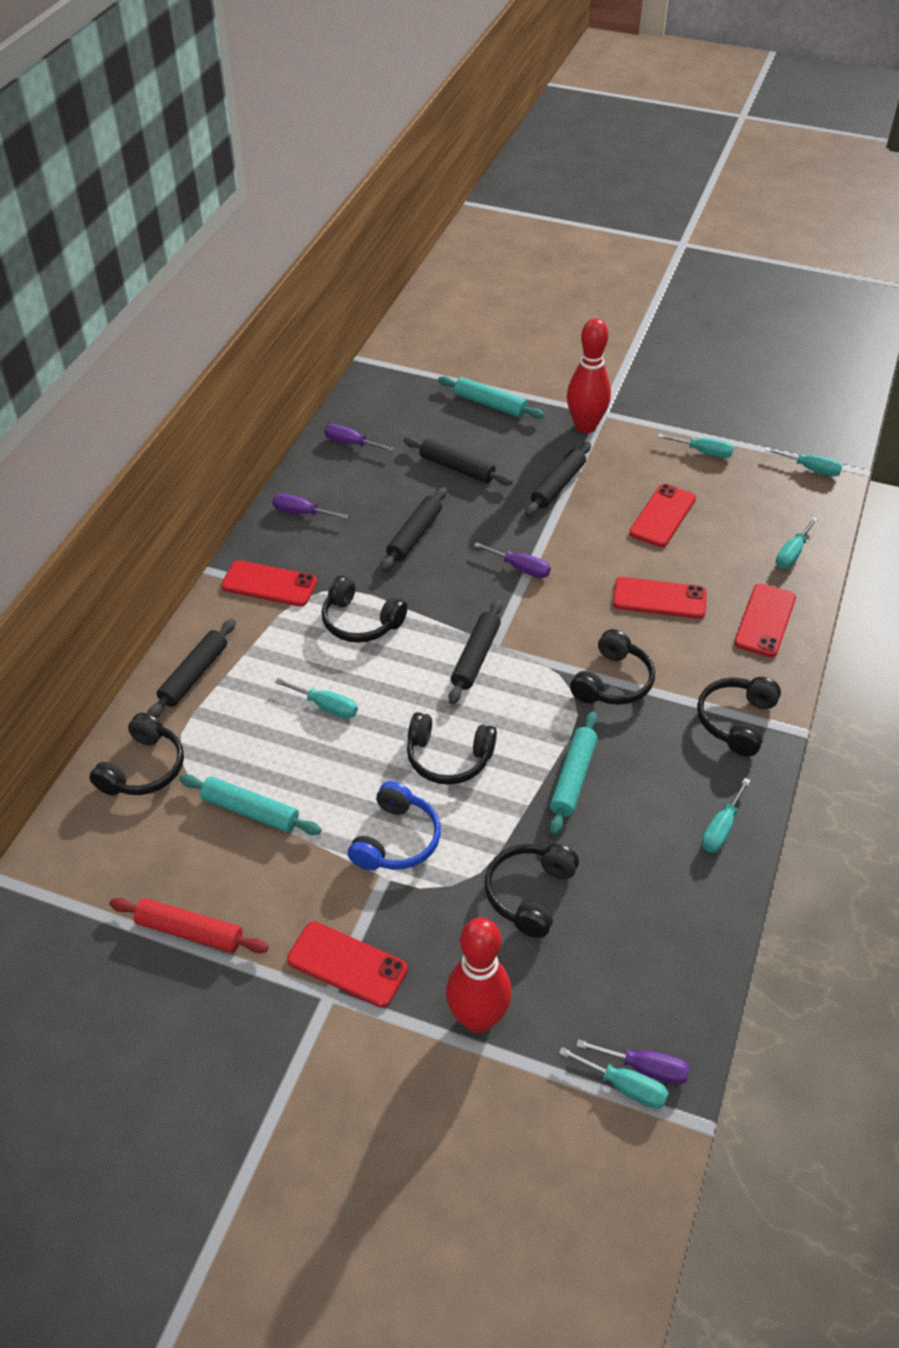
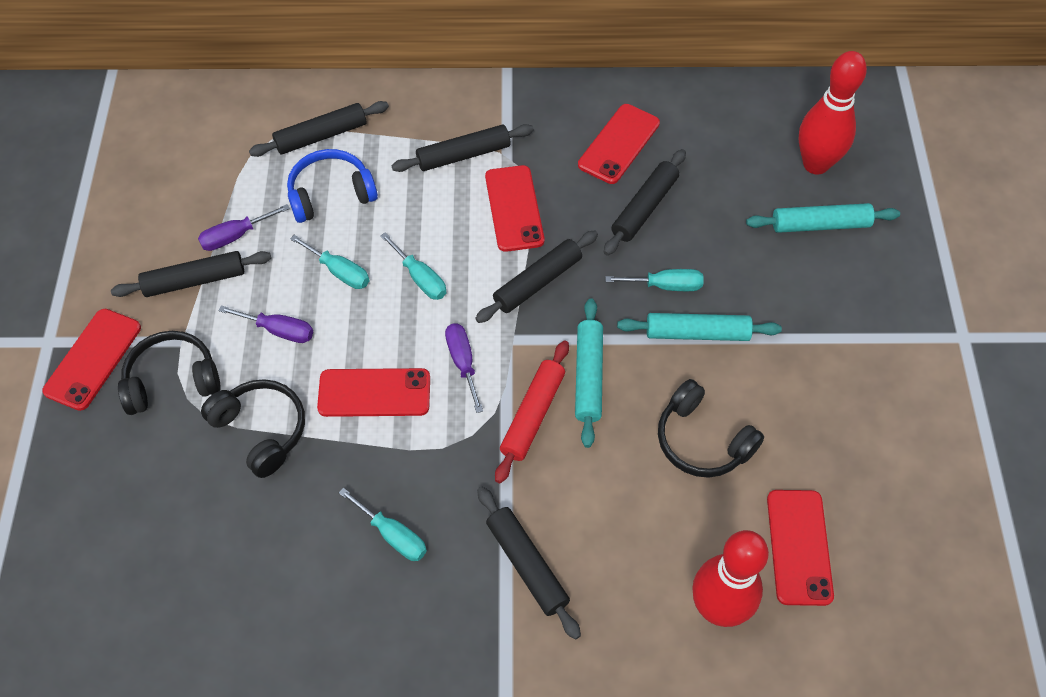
black headphones: [89,713,184,795] [322,576,408,643] [407,712,497,785] [485,844,579,938] [570,629,655,705] [697,677,781,756] = 6 -> [118,331,221,415] [201,379,305,478] [658,379,764,478] = 3
black rolling pin: [147,619,236,718] [381,487,447,571] [404,437,513,485] [449,599,502,704] [525,442,591,516] = 5 -> [111,251,271,297] [249,101,389,157] [392,124,534,172] [475,230,598,323] [477,487,581,640] [604,149,686,255] = 6
purple screwdriver: [272,493,349,519] [324,424,395,451] [474,542,551,578] [576,1039,690,1085] = 4 -> [198,204,290,251] [218,305,313,343] [445,323,483,413] = 3
turquoise screwdriver: [275,678,358,719] [559,1047,669,1109] [658,434,734,458] [702,778,751,853] [765,447,842,477] [776,517,818,569] = 6 -> [290,235,369,289] [339,488,427,561] [380,233,446,300] [605,269,704,291] = 4

